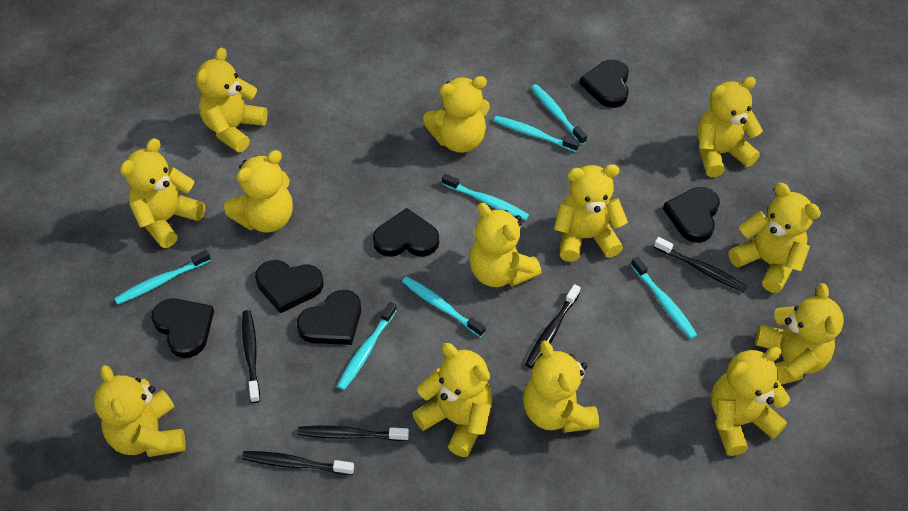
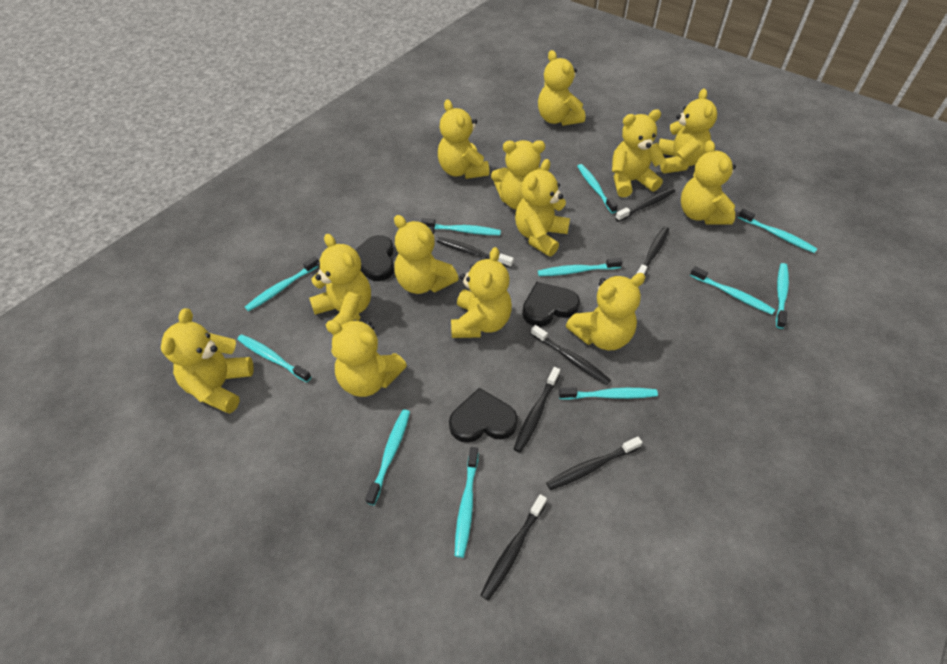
black heart: [151,298,214,358] [255,260,324,314] [297,290,361,345] [373,208,439,257] [580,59,629,108] [663,187,720,243] = 6 -> [355,235,394,281] [449,388,518,443] [522,282,580,327] = 3
black toothbrush: [242,310,260,403] [242,451,354,475] [297,426,409,441] [525,284,581,368] [654,237,747,292] = 5 -> [437,237,514,268] [481,494,547,601] [513,367,560,453] [531,325,611,385] [546,437,642,490] [615,188,675,222] [637,227,669,275] = 7
turquoise toothbrush: [114,250,211,305] [337,302,397,390] [402,276,486,337] [442,174,529,220] [494,116,580,152] [531,84,587,145] [631,257,697,339] = 7 -> [237,334,311,382] [245,256,319,312] [365,409,410,505] [421,218,501,235] [455,447,478,558] [538,258,623,276] [559,387,658,400] [577,164,618,213] [690,266,775,315] [738,209,817,253] [776,263,789,329] = 11

